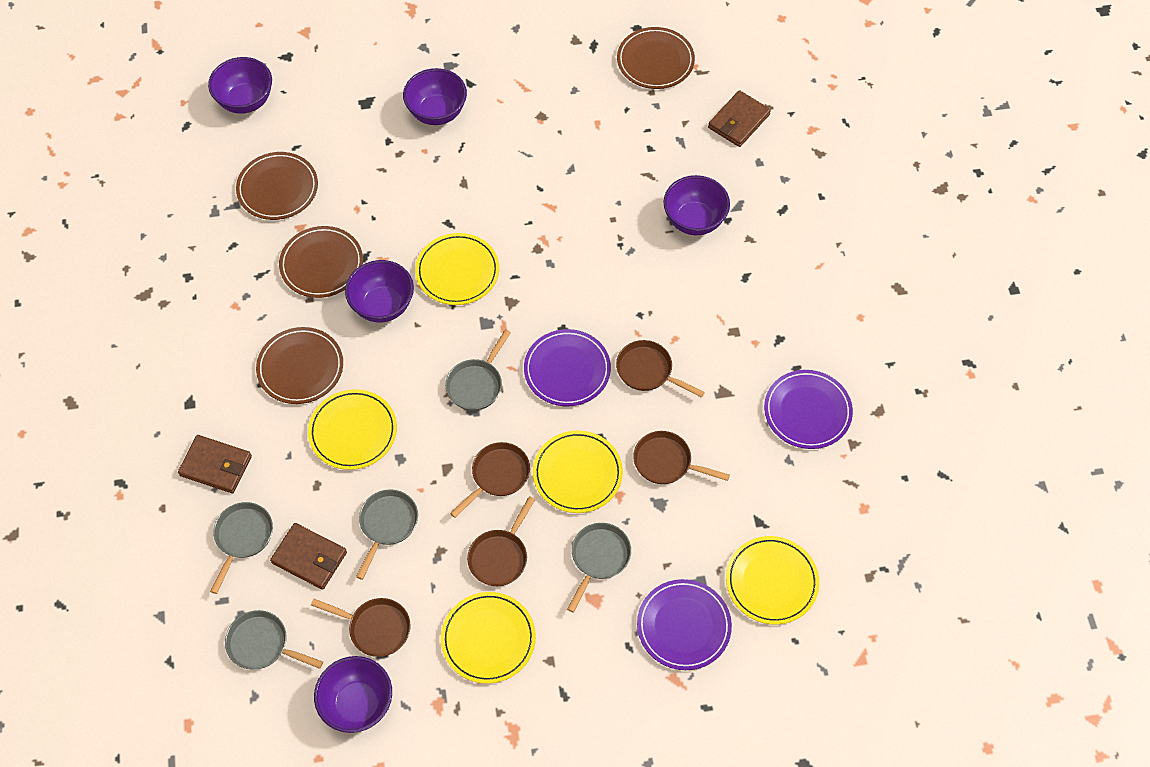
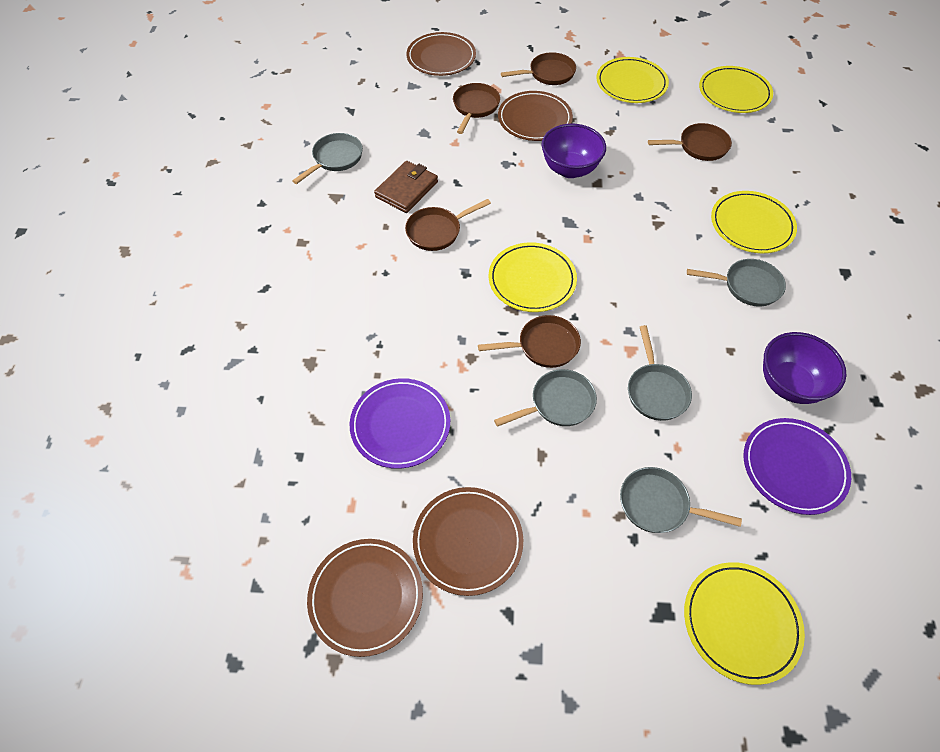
brown wallet: [178,435,252,493] [270,523,347,590] [708,90,771,147] = 3 -> [374,161,438,213] = 1
purple bowl: [208,57,272,114] [314,656,392,733] [345,260,414,323] [403,68,467,125] [664,175,730,235] = 5 -> [542,123,606,178] [763,332,846,404] = 2
purple plate: [524,329,611,406] [637,579,732,670] [764,370,853,449] = 3 -> [350,378,450,469] [743,418,851,515] = 2

